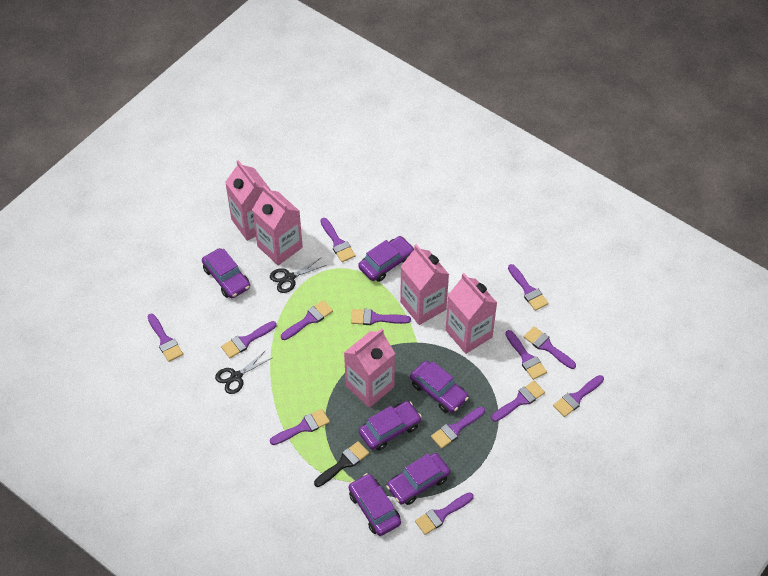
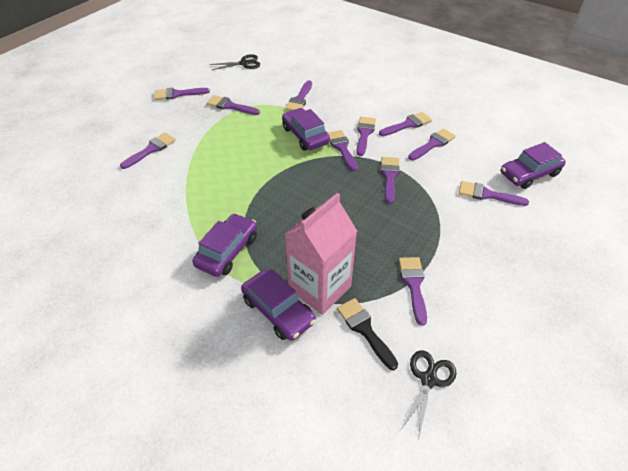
pink carton: [225,160,271,241] [252,186,303,265] [344,329,395,408] [400,244,449,325] [446,273,497,354] = 5 -> [284,193,357,315] = 1
purple brush: [147,314,183,362] [221,321,277,358] [270,409,330,445] [281,300,333,340] [320,218,356,262] [351,309,411,325] [415,492,474,535] [431,407,485,449] [491,381,545,422] [505,330,547,380] [508,264,548,311] [524,326,576,369] [553,375,604,417] = 13 -> [120,133,176,169] [154,88,210,100] [207,95,260,115] [285,80,312,111] [328,130,358,171] [356,117,376,156] [379,112,432,136] [381,157,400,204] [399,257,427,326] [408,128,456,160] [459,181,529,206] = 11
purple car: [202,248,250,298] [349,473,401,536] [358,236,414,282] [359,401,422,451] [386,453,450,505] [410,361,469,413] = 6 -> [193,213,257,277] [241,269,316,341] [282,108,330,151] [501,142,566,189] = 4

